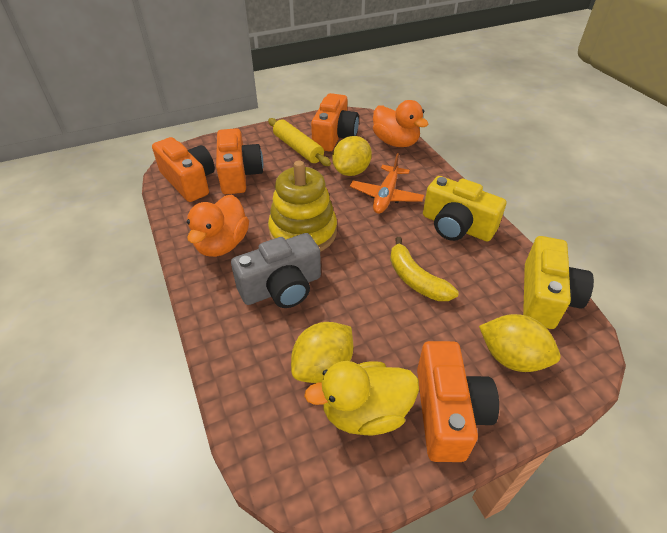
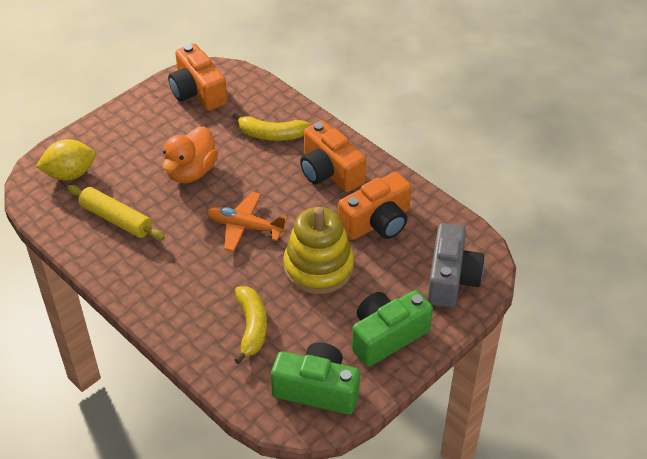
green camera: none = 0 -> [271,342,360,415] [352,290,433,367] = 2
orange camera: [152,137,215,202] [216,128,263,194] [311,93,359,152] [417,341,499,462] = 4 -> [168,43,227,111] [300,120,366,192] [338,171,411,240] = 3
orange duck: [187,194,249,257] [373,100,428,147] = 2 -> [162,126,218,183] = 1
yellow banana: [390,237,459,301] = 1 -> [232,113,310,141] [235,286,267,364] = 2
yellow camera: [423,176,506,241] [523,236,594,329] = 2 -> none = 0
yellow duck: [304,361,419,435] = 1 -> none = 0
yellow lemon: [291,322,353,383] [332,136,372,176] [479,314,560,372] = 3 -> [36,139,96,181] = 1

